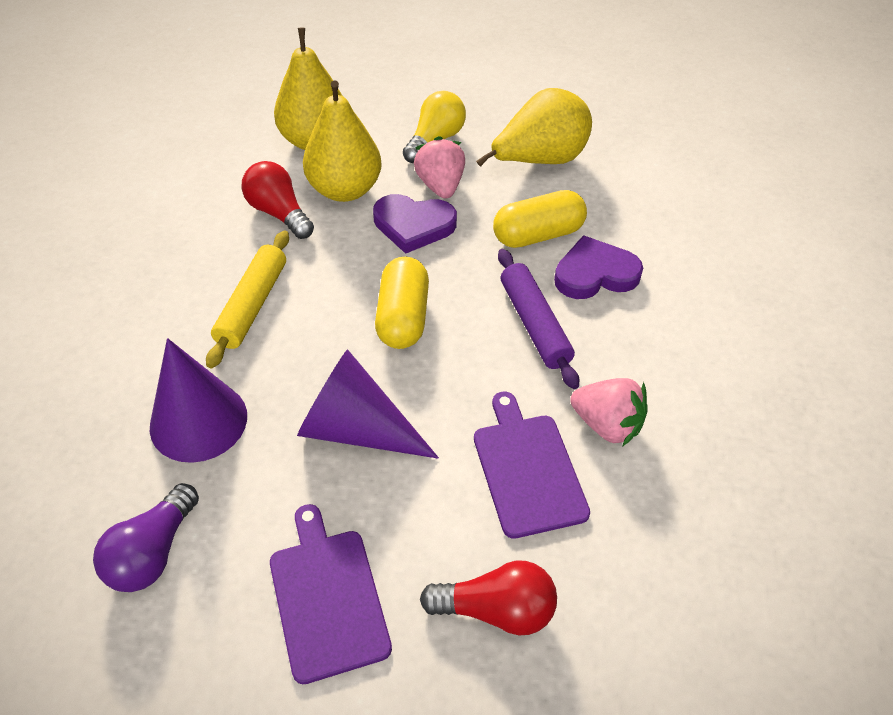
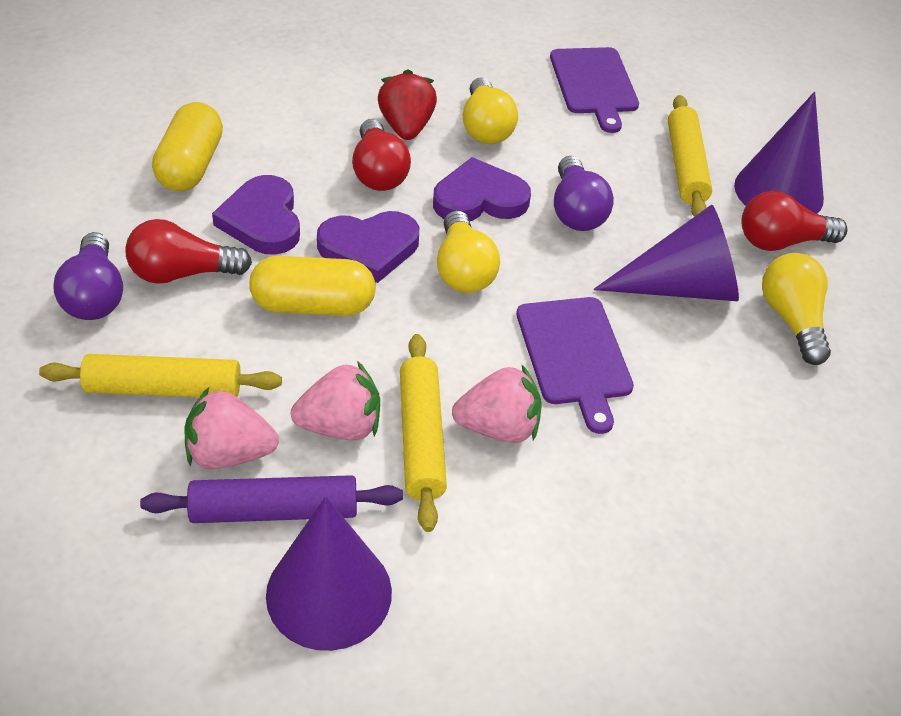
pink strawberry: [414,136,465,199] [570,378,647,447] = 2 -> [184,387,279,469] [291,361,380,440] [452,365,542,443] = 3
purple cone: [150,338,247,463] [297,349,439,459] = 2 -> [266,496,392,651] [593,204,739,301] [734,92,824,214] = 3
purple heart: [373,194,457,254] [554,235,643,299] = 2 -> [212,175,300,255] [317,211,419,283] [433,157,531,221] = 3
purple light bulb: [93,483,199,592] = 1 -> [53,232,123,320] [554,156,614,231] = 2
red light bulb: [242,161,314,239] [420,561,557,635] = 2 -> [125,219,252,284] [352,119,411,191] [741,191,847,251] = 3
red strawberry: none = 0 -> [378,69,437,140] = 1
yellow light bulb: [403,91,466,163] = 1 -> [437,210,500,293] [463,77,518,144] [762,253,831,365] = 3
yellow pear: [274,28,343,150] [303,80,382,202] [476,88,592,167] = 3 -> none = 0
yellow rolling pin: [206,231,289,369] = 1 -> [39,354,282,397] [400,334,447,532] [668,95,712,217] = 3

